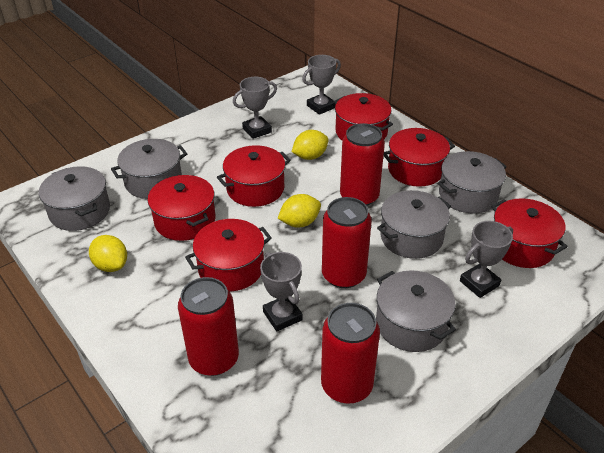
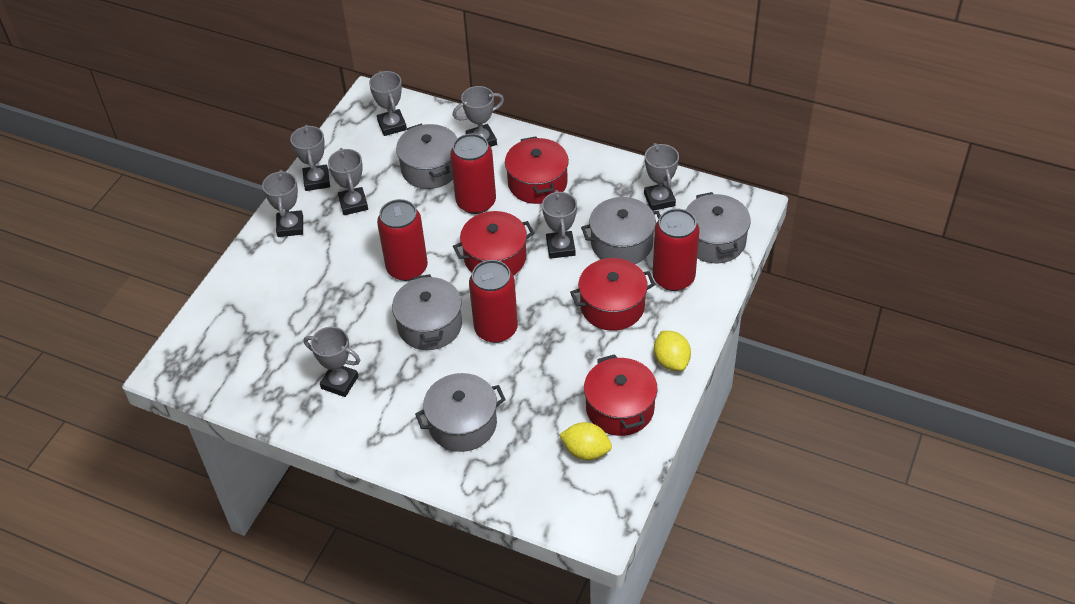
grey trophy: [233,77,277,139] [260,252,303,331] [302,55,341,115] [460,221,513,298] = 4 -> [262,170,303,237] [290,125,330,191] [304,327,360,397] [328,148,368,215] [369,71,407,136] [453,86,504,147] [542,190,577,259] [644,143,679,211] = 8
red pot: [148,175,215,241] [185,219,272,291] [217,145,291,207] [334,93,393,141] [384,128,455,187] [491,198,568,268] = 6 -> [453,211,534,275] [505,136,569,204] [570,258,655,331] [584,354,658,436] = 4
yellow lemon: [89,235,127,272] [278,194,321,227] [292,130,328,160] = 3 -> [559,422,612,460] [654,331,691,371] = 2

